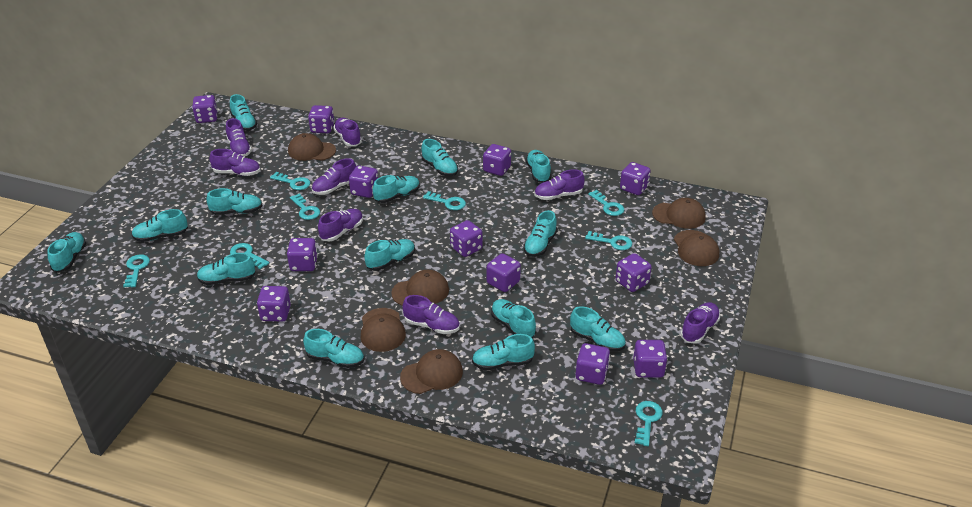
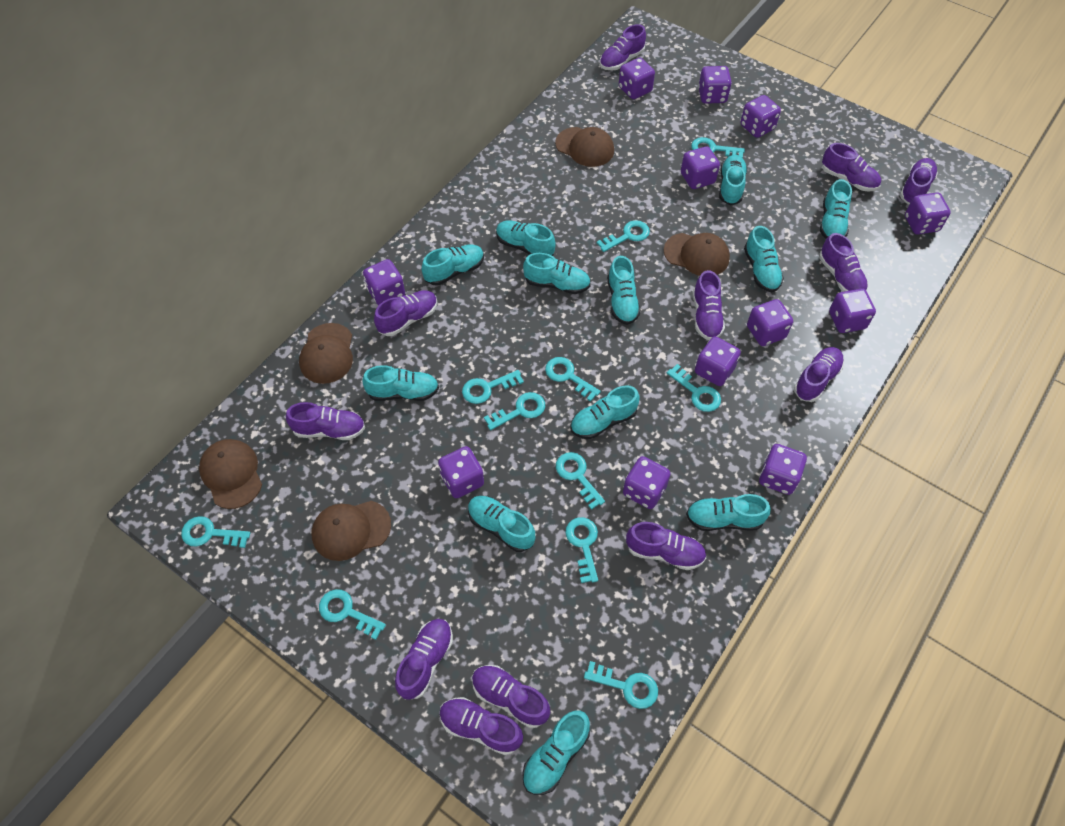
brown cap: [288,133,336,161] [361,308,406,352] [391,270,449,306] [400,349,463,394] [652,198,706,229] [674,230,719,266] = 6 -> [199,439,262,509] [299,323,353,384] [311,501,391,561] [555,127,614,167] [664,233,730,276] = 5
purple shoe: [210,149,260,176] [226,118,252,157] [312,158,356,195] [318,209,363,241] [333,118,362,146] [403,295,460,334] [534,169,585,200] [680,302,720,344] = 8 -> [286,402,365,440] [374,290,438,336] [395,619,453,700] [440,697,523,755] [472,665,550,728] [600,24,646,71] [626,522,706,570] [693,270,725,340] [794,347,844,402] [819,233,868,292] [822,143,881,192] [900,158,938,205] = 12
turquoise key: [123,254,150,287] [230,243,269,269] [270,172,310,190] [290,193,320,220] [423,191,466,210] [585,231,632,250] [588,190,624,216] [635,401,663,446] = 8 -> [181,516,250,548] [319,589,386,640] [462,370,524,404] [484,392,545,430] [545,357,601,402] [556,452,605,510] [565,517,598,583] [584,661,658,709] [597,220,650,252] [667,364,721,412] [691,137,745,158] = 11
turquoise shoe: [47,232,86,273] [132,209,188,242] [197,253,255,285] [206,188,262,215] [230,94,257,131] [303,329,364,368] [364,239,415,271] [373,175,420,203] [422,139,458,176] [472,334,535,370] [491,299,536,338] [523,210,557,257] [526,150,551,183] [570,306,626,352] = 14 -> [362,365,439,401] [422,244,484,285] [468,496,535,552] [496,220,556,256] [522,711,590,795] [523,253,591,294] [570,385,640,439] [607,256,641,325] [686,494,771,531] [719,155,747,205] [744,226,784,293] [820,179,852,239] = 12

